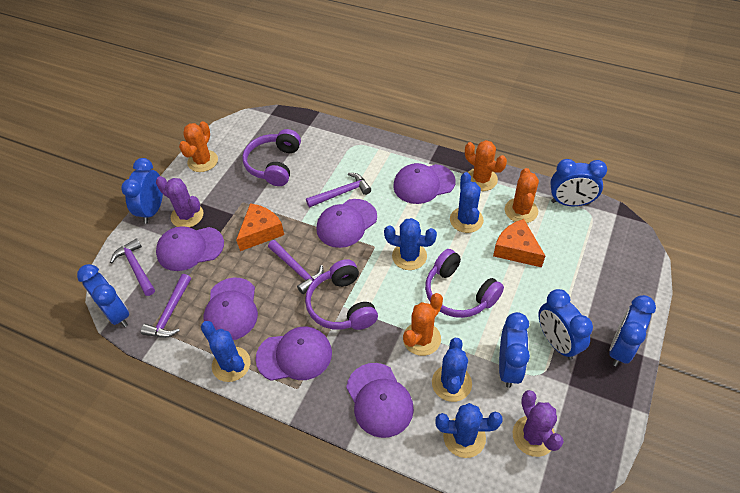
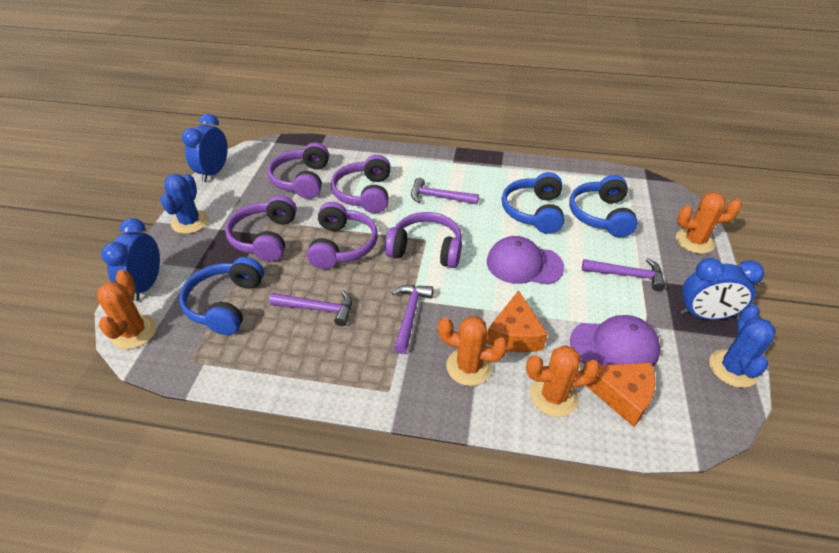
blue cactus: [201,321,250,382] [384,218,437,270] [432,338,472,402] [436,403,503,458] [450,172,484,233] = 5 -> [160,174,208,234] [709,304,776,388] = 2
blue clock: [77,264,129,327] [121,158,163,224] [499,312,530,388] [539,289,593,360] [550,159,607,206] [609,295,656,366] = 6 -> [101,218,160,301] [182,114,228,182] [680,258,764,320] = 3
blue headphones: none = 0 -> [179,257,264,335] [502,172,564,234] [569,175,638,237] = 3
purple cactus: [156,176,203,227] [513,390,564,457] = 2 -> none = 0
purple cap: [156,226,224,271] [203,277,258,340] [256,326,332,381] [317,199,377,248] [346,363,414,438] [393,163,456,204] = 6 -> [487,236,565,285] [570,315,661,367] = 2
purple headphones: [242,129,301,186] [305,259,378,330] [425,249,504,318] = 3 -> [225,195,297,262] [268,142,329,199] [307,202,378,269] [331,155,391,213] [385,212,462,268] = 5

